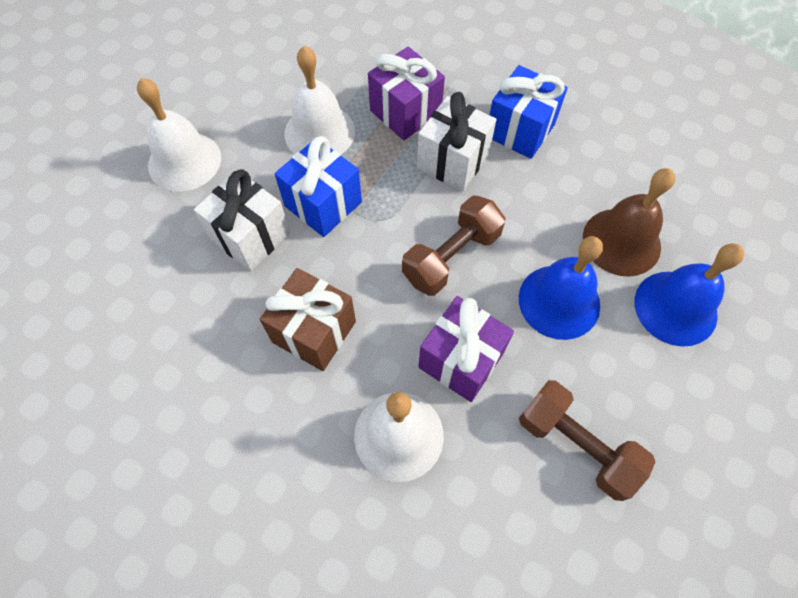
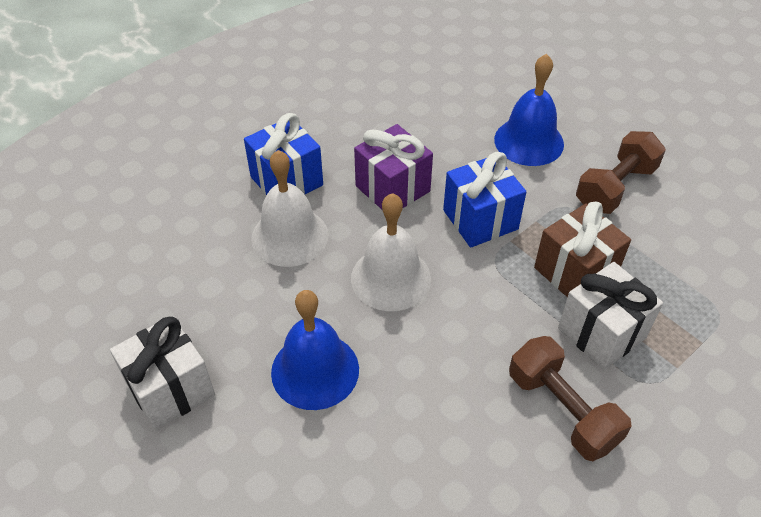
brown bell: [583,168,675,277] = 1 -> none = 0
purple gift: [368,47,445,140] [418,296,514,402] = 2 -> [354,124,433,209] = 1
white bell: [137,78,221,192] [284,46,355,154] [354,392,444,482] = 3 -> [251,150,328,267] [351,193,431,311] = 2

